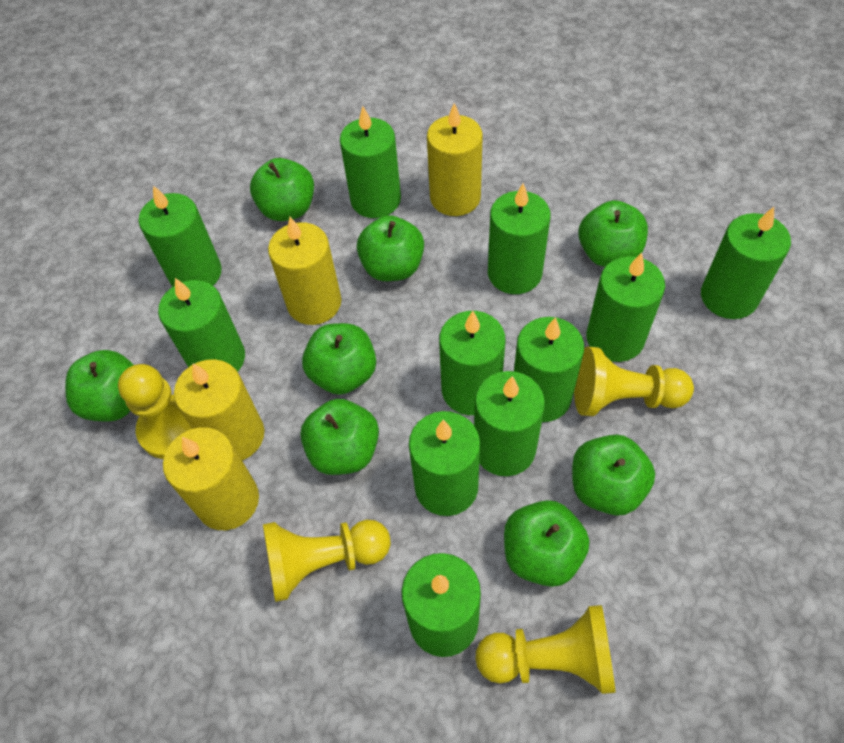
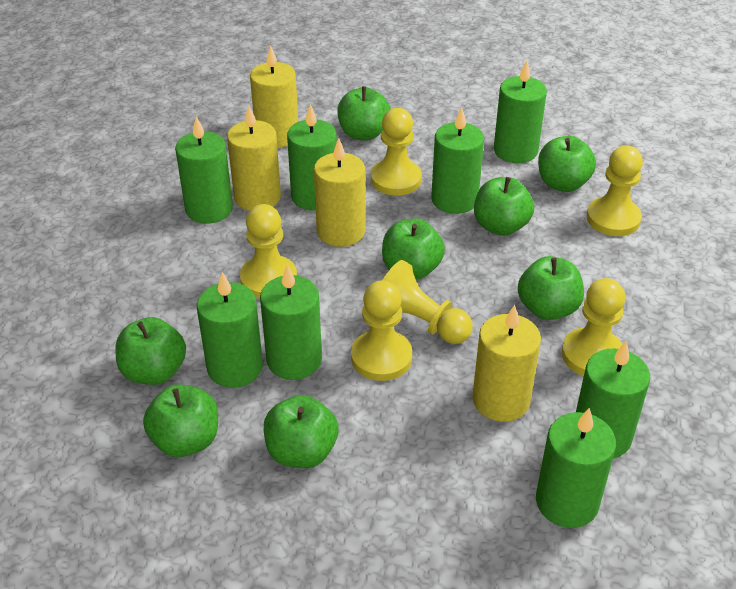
green candle: [139,186,222,287] [158,278,245,372] [340,106,401,218] [402,553,481,657] [409,411,480,516] [439,311,506,415] [474,371,545,476] [488,183,550,294] [514,317,584,422] [587,253,665,362] [701,207,791,319] = 11 -> [175,116,233,224] [197,272,263,388] [260,265,322,380] [287,104,337,210] [431,107,484,214] [494,61,547,163] [536,408,616,528] [576,341,650,459] = 8
yellow pawn: [118,364,192,459] [263,520,391,602] [476,605,616,694] [574,346,694,416] = 4 -> [240,204,297,298] [351,280,412,381] [371,108,422,196] [383,260,473,344] [562,278,625,376] [587,145,643,236] = 6

